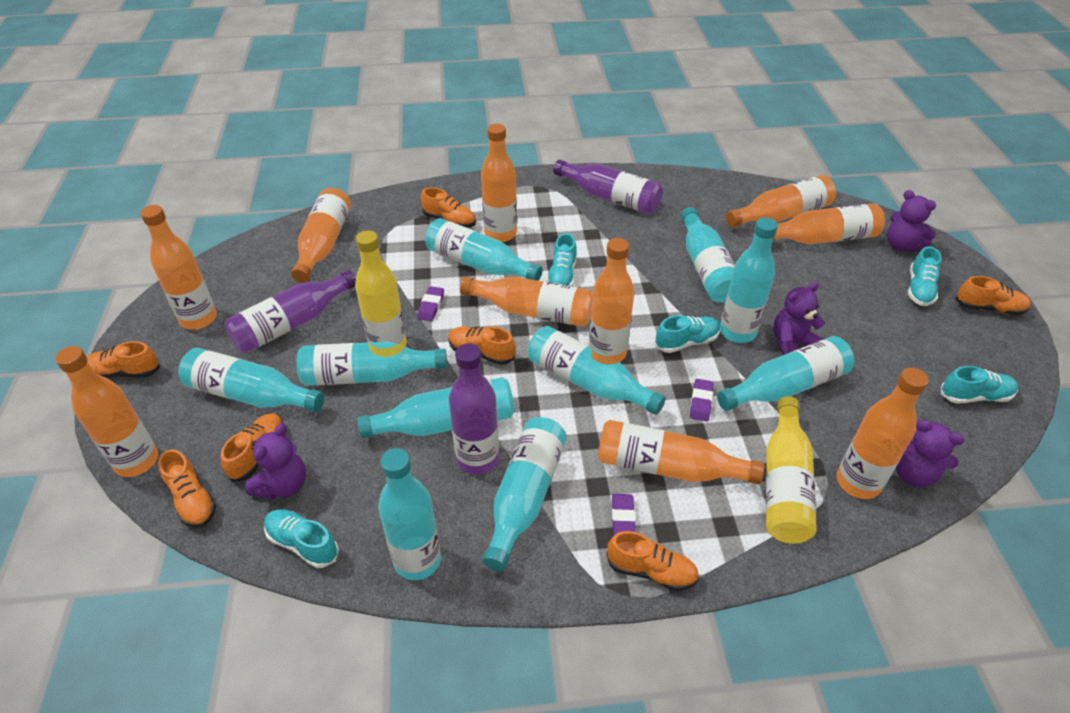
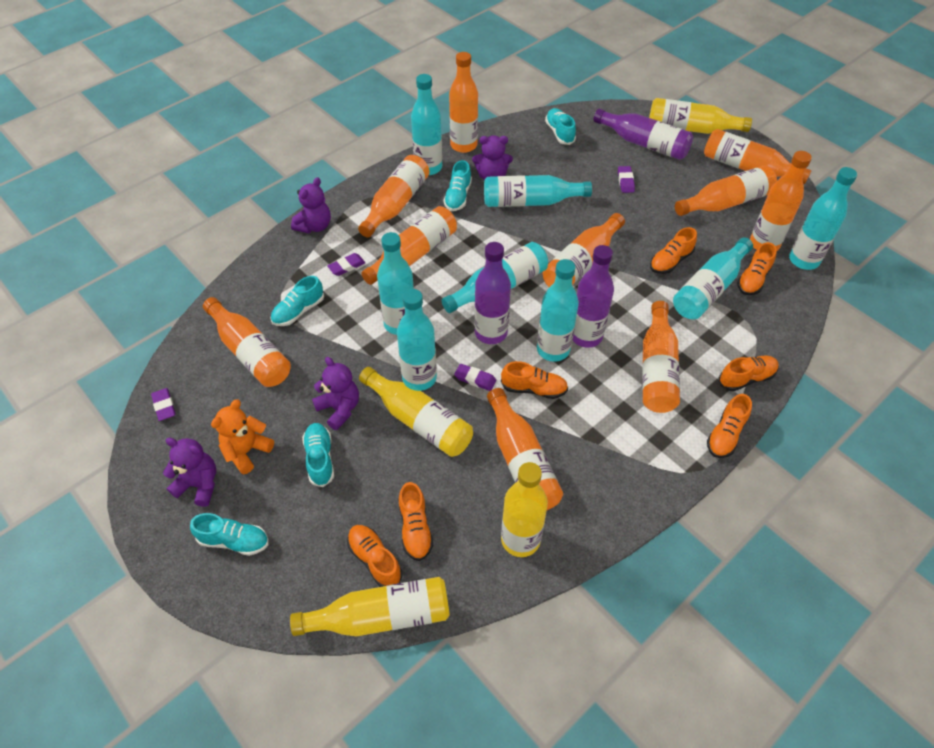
orange teddy bear: none = 0 -> [211,399,274,474] = 1
purple eraser: [417,286,444,321] [612,494,635,535] [690,379,714,421] = 3 -> [151,388,176,421] [327,253,365,276] [454,364,496,391] [618,166,635,193] = 4
turquoise bottle: [178,348,324,412] [296,342,447,386] [357,377,514,438] [378,448,441,580] [425,218,543,281] [482,417,567,571] [528,326,666,415] [681,207,735,302] [717,336,854,411] [720,217,778,343] = 10 -> [377,232,414,335] [397,289,437,391] [411,74,442,175] [442,242,548,313] [484,175,592,207] [537,259,579,362] [673,237,753,319] [789,167,857,270] = 8
yellow bottle: [355,231,407,346] [766,396,817,544] = 2 -> [290,577,450,636] [359,367,473,457] [501,462,548,557] [649,98,752,134] = 4

